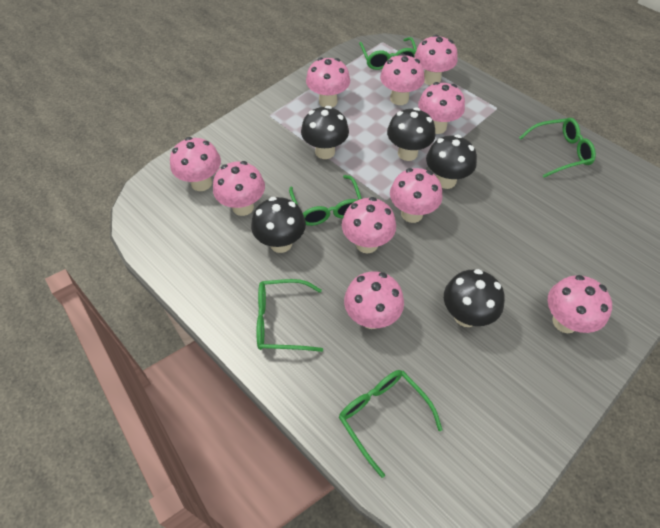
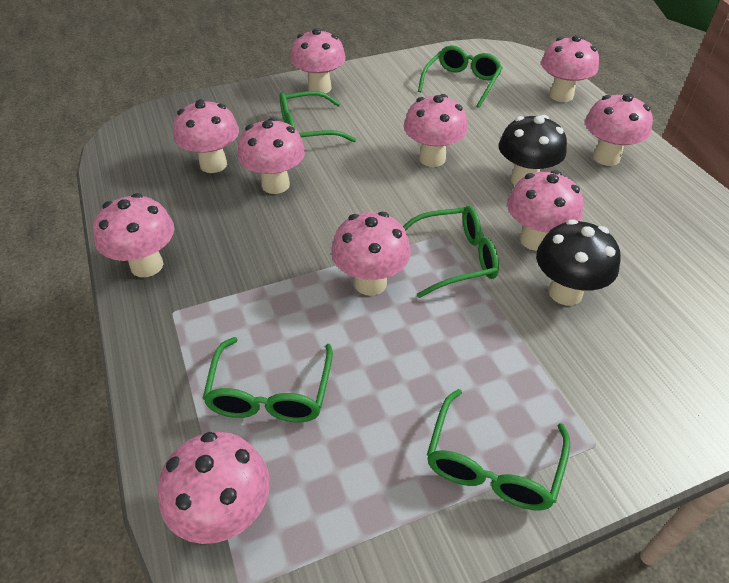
black mushroom: [251,197,306,253] [301,106,349,159] [387,108,435,161] [426,135,477,189] [444,269,505,327] = 5 -> [499,115,567,185] [536,219,621,306] = 2

